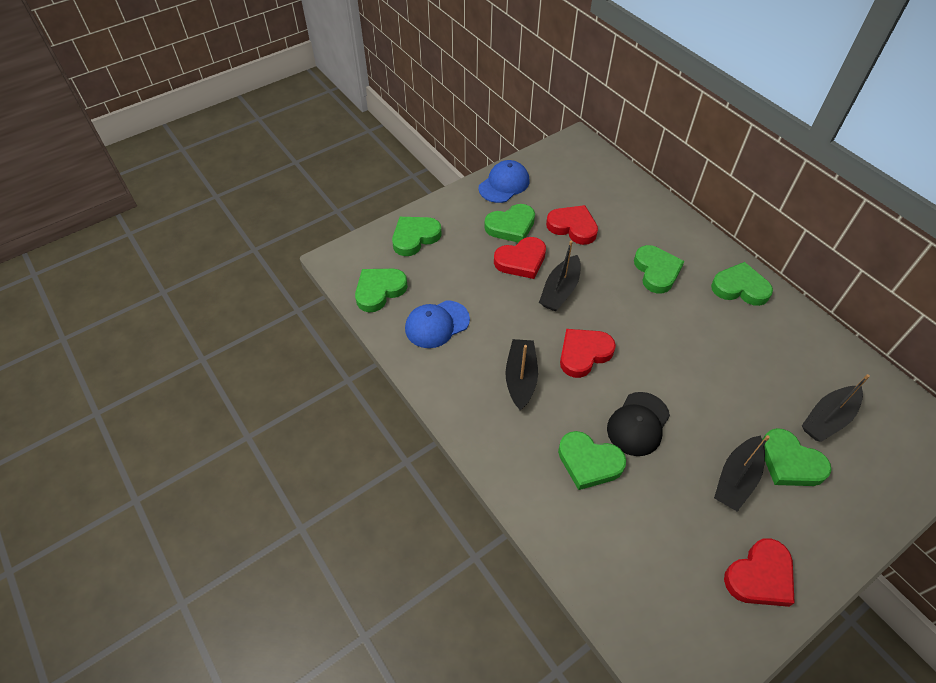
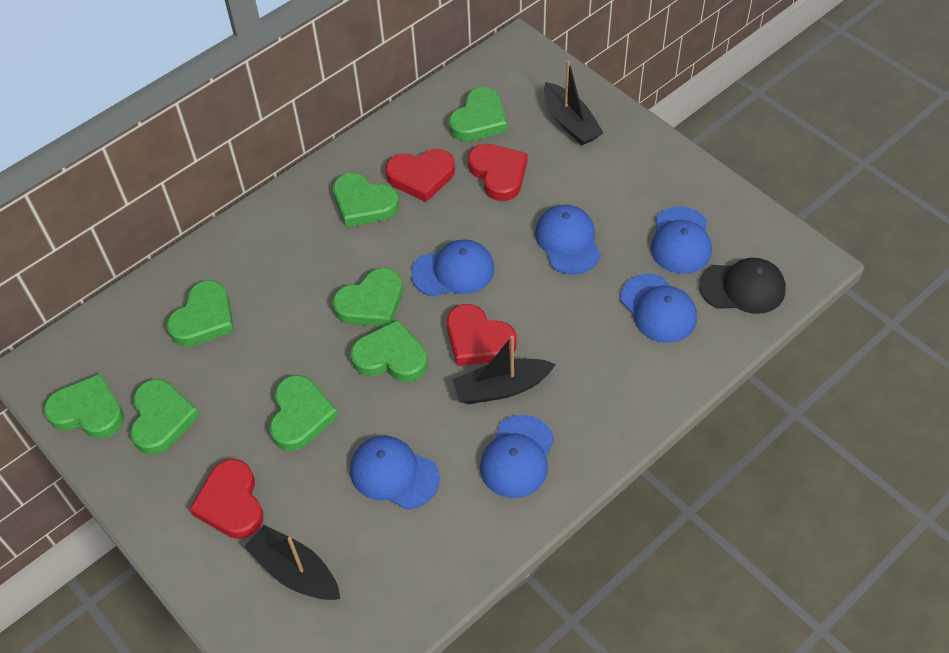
black boat: [506,339,538,410] [539,241,581,311] [714,435,770,511] [802,374,870,442] = 4 -> [244,525,340,600] [452,336,556,404] [544,60,604,145] = 3
blue cap: [405,300,470,348] [478,160,529,203] = 2 -> [350,436,440,510] [411,239,495,297] [480,415,554,498] [535,204,601,275] [620,273,697,343] [651,206,712,274] = 6
green heart: [355,269,408,312] [392,217,442,256] [484,204,535,243] [558,431,626,490] [634,245,684,293] [711,262,773,306] [762,428,831,486] = 7 -> [44,373,124,439] [130,379,200,455] [167,280,234,347] [269,375,338,451] [333,172,399,227] [333,268,403,327] [350,320,428,382] [449,87,507,142] = 8

